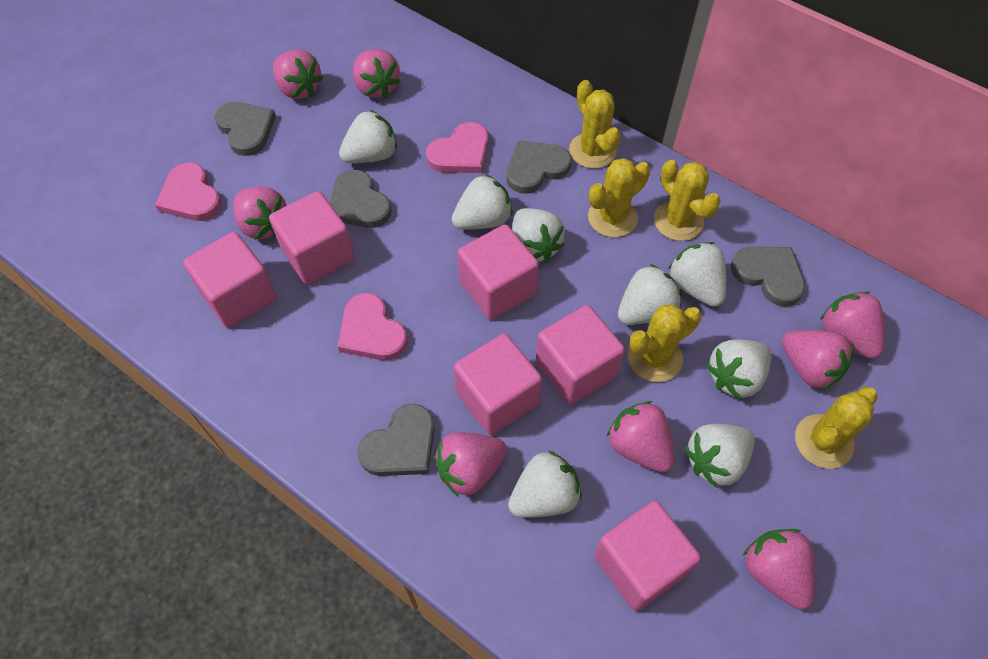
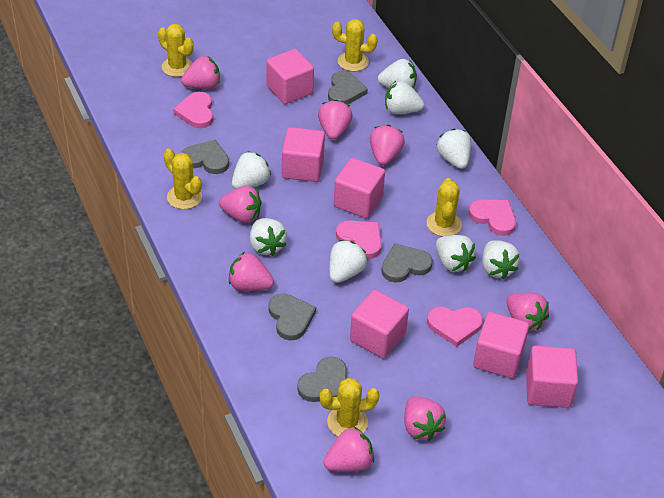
pink heart: [155,162,222,221] [338,293,408,360] [426,122,489,173] = 3 -> [173,92,213,128] [336,221,382,259] [427,307,483,347] [468,200,516,236] = 4

